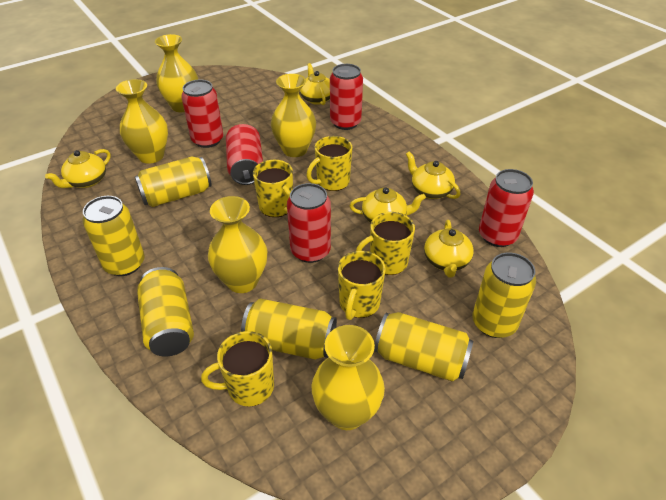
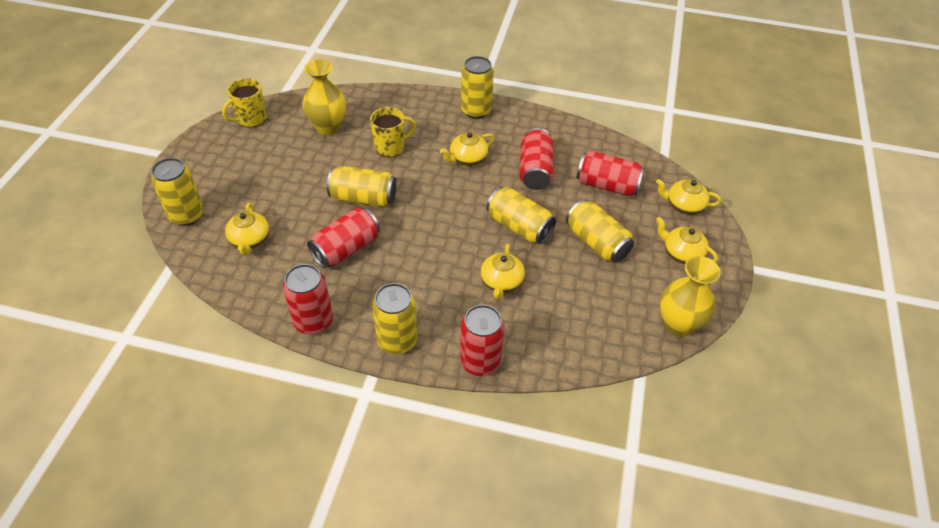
yellow mug: [201,331,274,407] [253,160,293,217] [306,136,352,191] [338,251,386,320] [356,212,415,275] = 5 -> [222,78,266,127] [370,107,416,157] = 2
yellow vase: [116,79,168,164] [155,34,198,112] [208,196,267,293] [271,74,316,157] [311,325,385,430] = 5 -> [303,59,346,135] [660,256,721,337] = 2

